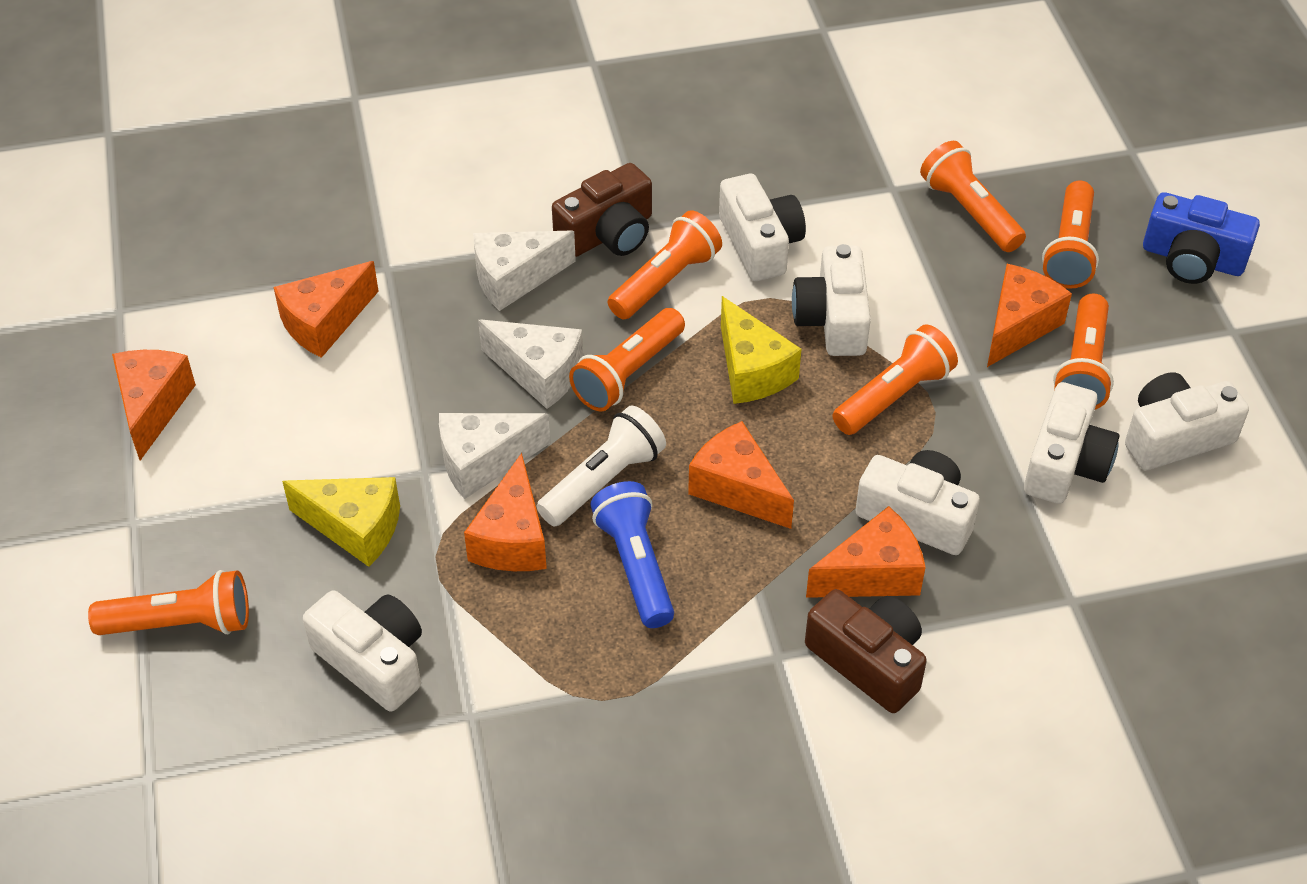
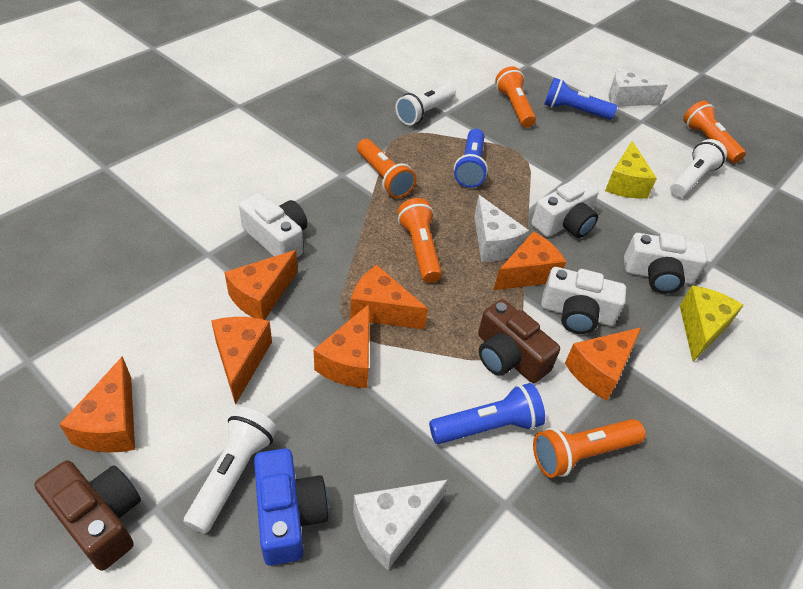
blue flashlight: [590,481,674,628] = 1 -> [429,383,545,444] [454,129,488,188] [544,78,617,120] = 3
orange cheese: [112,350,196,460] [273,261,379,358] [464,453,547,571] [688,421,794,529] [806,506,926,598] [987,264,1072,367] = 6 -> [59,356,135,453] [211,317,272,405] [224,250,298,320] [314,304,369,388] [350,265,428,329] [494,231,566,290] [565,327,641,401] = 7
orange flashlight: [88,570,249,635] [569,308,685,411] [608,210,722,319] [832,324,958,435] [920,141,1026,252] [1042,180,1099,289] [1053,293,1114,410] = 7 -> [357,139,416,198] [397,198,442,283] [495,66,536,128] [533,419,645,478] [683,101,746,163] = 5
white camera: [303,590,422,712] [719,174,806,281] [792,244,871,356] [855,450,980,555] [1024,382,1120,504] [1125,372,1249,470] = 6 -> [239,193,307,257] [531,179,599,238] [541,267,626,334] [624,233,707,294] = 4
white flashlight: [537,406,666,526] = 1 -> [184,407,277,534] [395,84,456,125] [670,139,727,197] = 3

